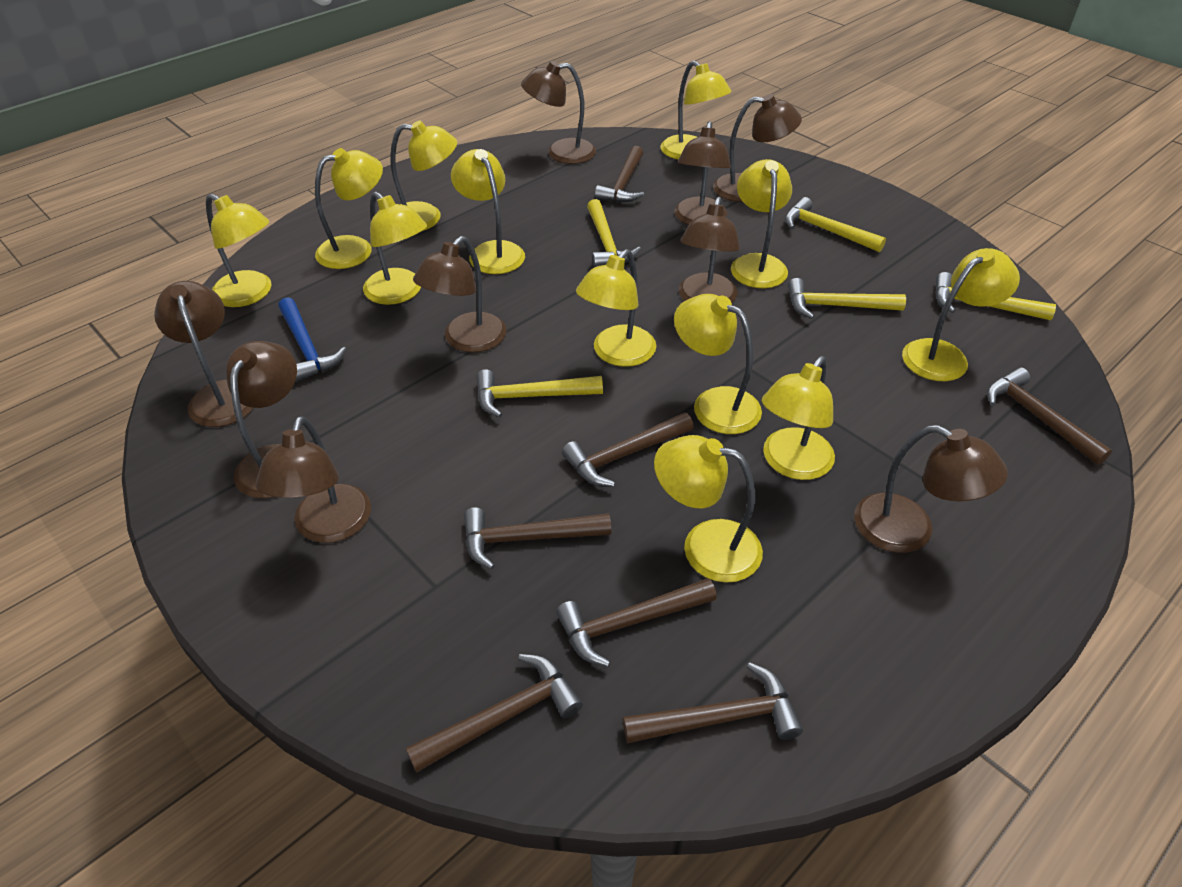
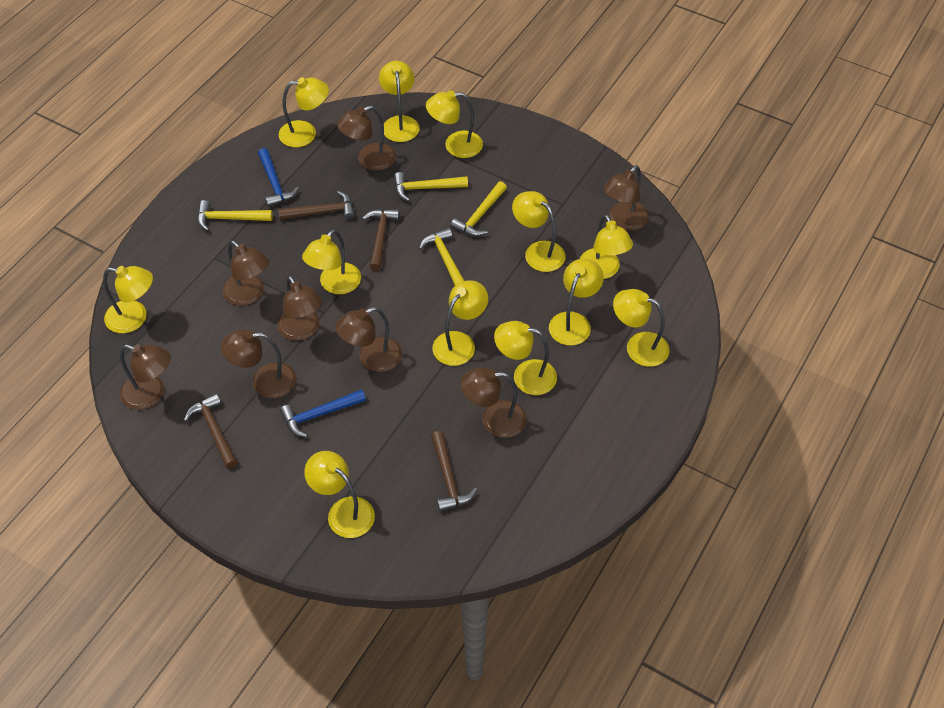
blue hammer: [278,297,346,382] = 1 -> [258,148,299,207] [280,389,366,437] = 2
brown hammer: [406,654,583,773] [464,507,611,570] [556,578,717,667] [562,412,693,487] [595,146,644,203] [623,662,803,744] [987,367,1112,465] = 7 -> [184,394,238,469] [278,191,355,220] [363,209,400,271] [431,431,477,512] = 4
brown lamp: [154,281,253,427] [226,341,297,498] [256,416,371,543] [413,236,507,352] [521,61,596,164] [675,121,731,225] [679,197,740,303] [713,94,802,202] [854,425,1008,553] = 9 -> [120,344,171,410] [221,329,296,398] [222,240,269,306] [277,275,323,341] [335,307,402,372] [337,105,396,171] [460,367,527,438] [603,165,649,230] = 8
yellow hammer: [476,369,603,418] [587,199,641,267] [785,197,886,252] [788,278,906,319] [935,272,1056,320] = 5 -> [197,200,273,231] [394,172,468,202] [419,228,464,285] [451,181,507,236] = 4

